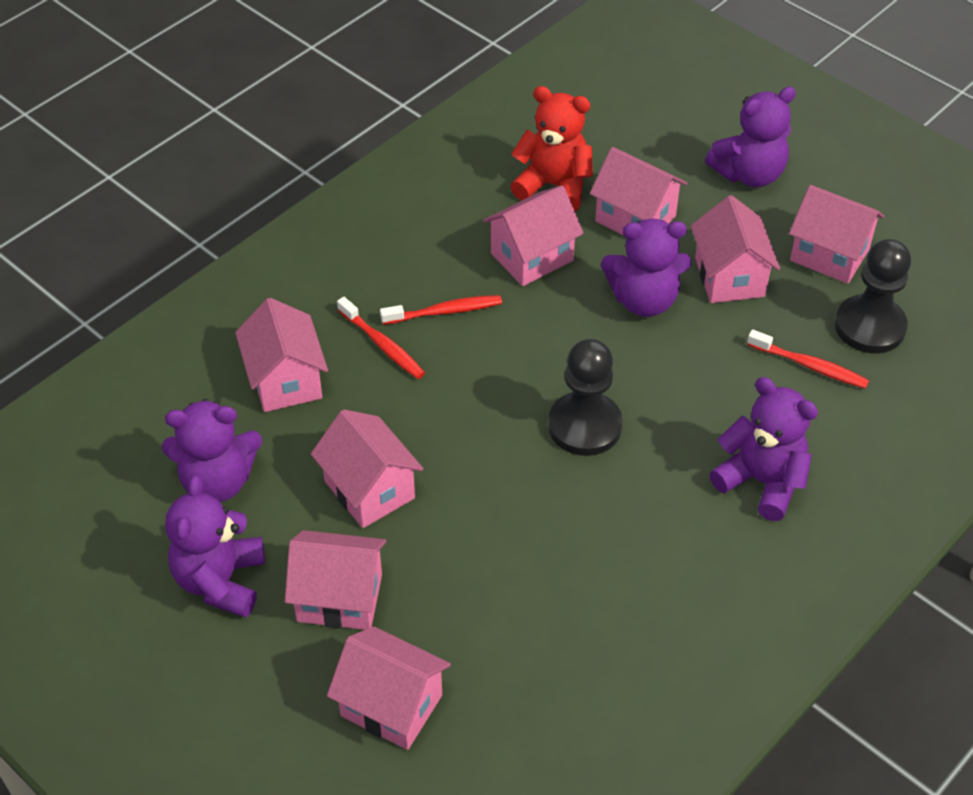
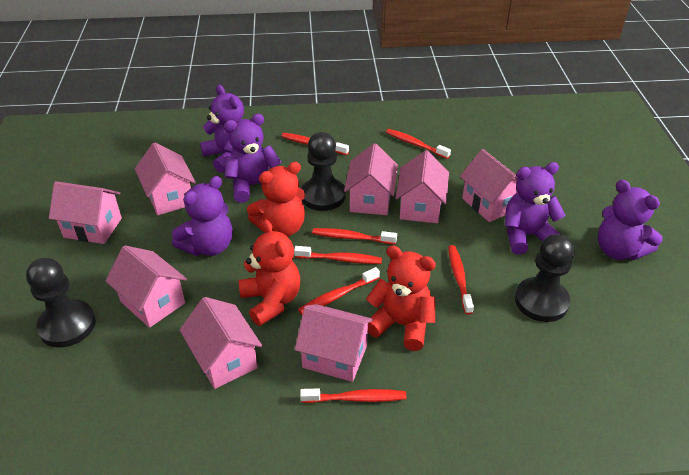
black pawn: [548,339,623,456] [835,239,911,353] = 2 -> [26,258,96,348] [301,132,346,211] [515,234,574,322] = 3
red teddy bear: [510,86,593,211] = 1 -> [238,220,300,326] [247,162,305,237] [366,246,436,351] = 3
red toothbrush: [337,297,425,379] [380,295,502,325] [747,330,869,389] = 3 -> [281,133,349,155] [294,246,382,264] [298,267,380,315] [300,388,406,403] [312,228,397,244] [386,129,451,159] [448,245,474,315] = 7

